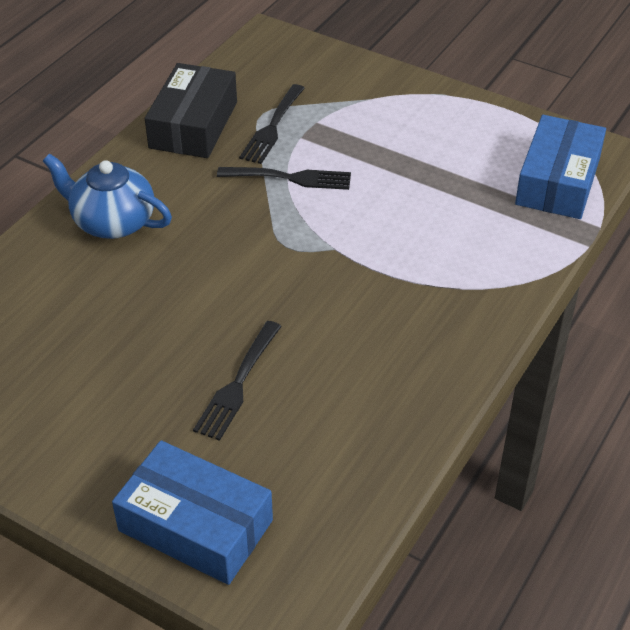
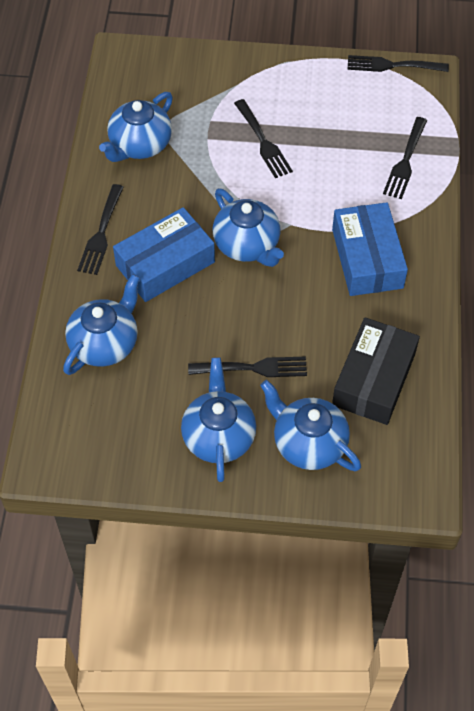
black fork: [193,321,282,441] [217,167,351,190] [239,84,305,164] = 3 -> [77,184,124,275] [188,357,307,377] [234,99,293,178] [348,55,449,72] [383,117,427,199] = 5
blue teapot: [43,153,172,239] = 1 -> [63,274,140,375] [99,92,173,162] [181,357,256,482] [213,188,284,267] [260,380,361,471] = 5

